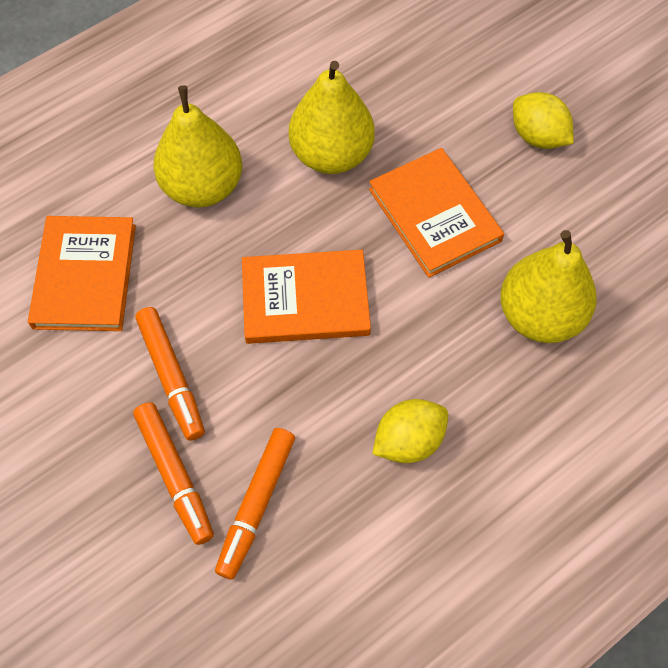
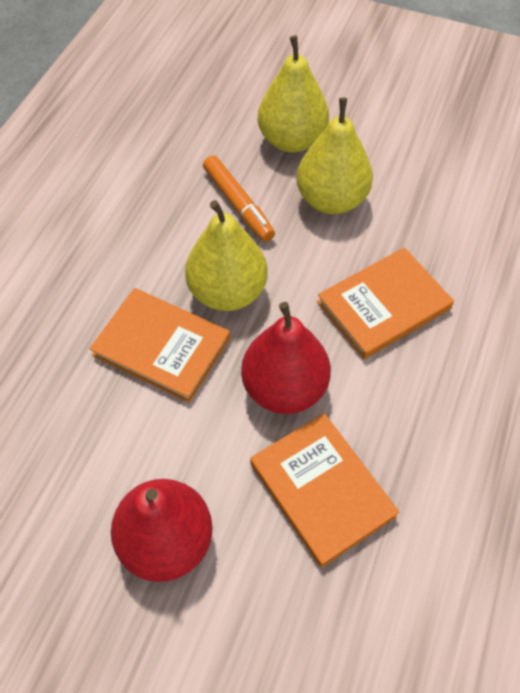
orange marker: [133,402,214,545] [135,307,205,441] [215,428,295,580] = 3 -> [203,155,275,242] = 1
red pear: none = 0 -> [111,479,213,582] [241,302,331,414] = 2
yellow lemon: [373,399,448,463] [513,92,574,149] = 2 -> none = 0

